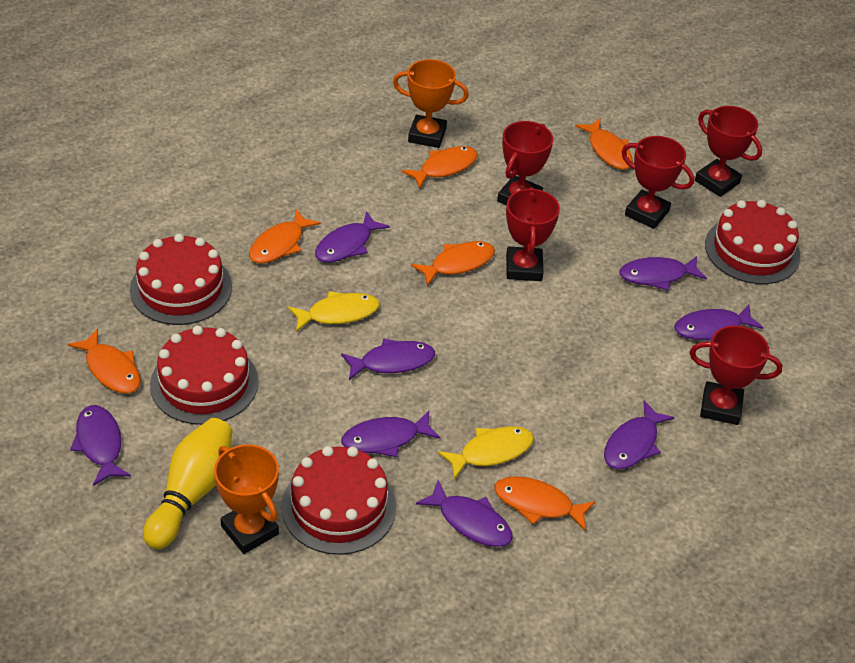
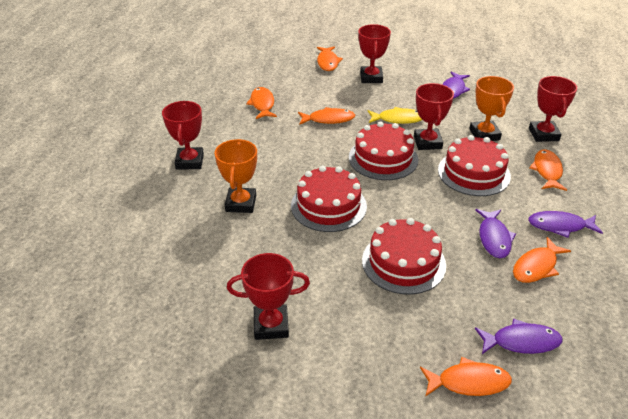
purple fish: [70,405,131,486] [315,211,390,262] [341,338,435,380] [341,411,441,457] [416,480,513,547] [604,401,675,469] [619,256,707,290] [674,305,763,341] = 8 -> [442,71,470,99] [475,209,516,258] [475,318,563,354] [528,211,603,238] = 4
yellow bowling pin: [143,418,232,549] = 1 -> none = 0
yellow fish: [288,291,380,332] [438,426,534,480] = 2 -> [368,107,422,124] = 1

